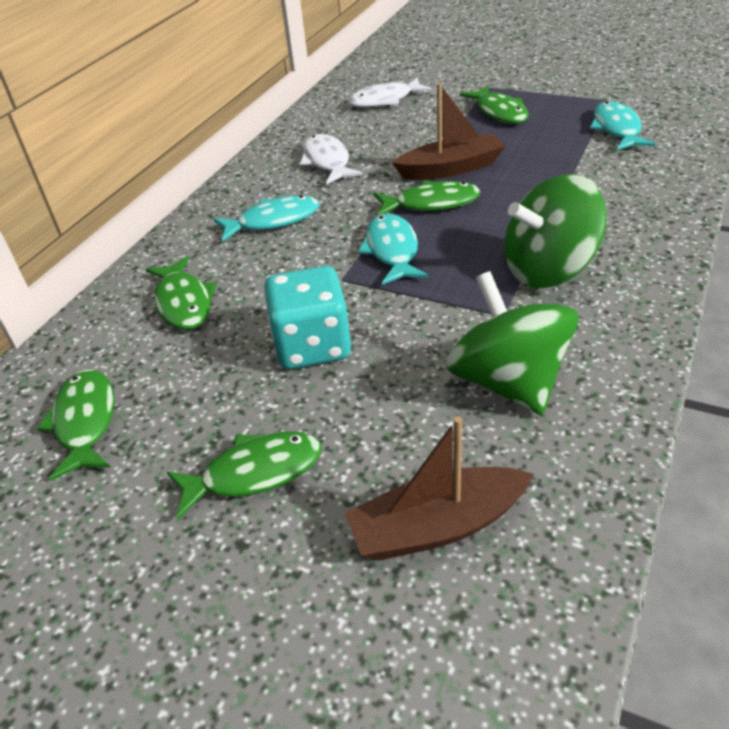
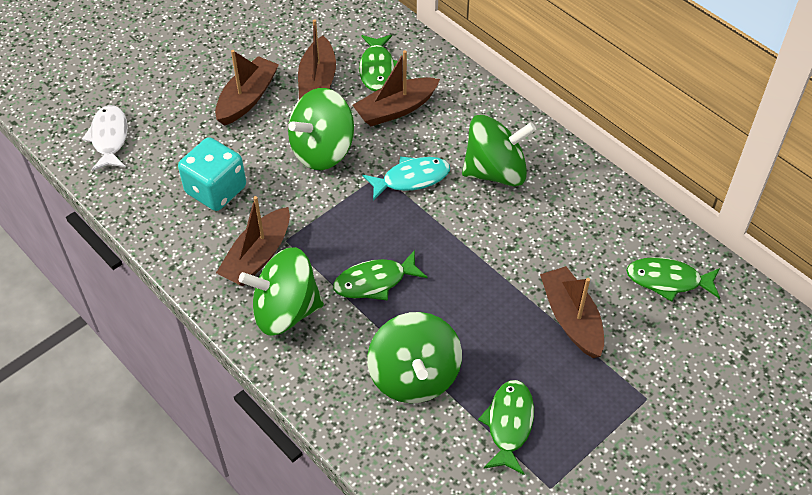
brown boat: [345,417,534,561] [392,83,506,180] = 2 -> [215,50,279,126] [216,196,290,286] [298,19,336,99] [353,50,440,126] [540,266,604,358] = 5
green fish: [37,369,114,481] [145,256,217,330] [167,431,322,520] [374,180,481,215] [460,85,529,124] = 5 -> [333,250,428,301] [359,35,398,91] [478,380,534,475] [626,257,720,302] = 4
green spinning top: [446,271,579,415] [504,174,607,288] = 2 -> [239,247,324,336] [288,88,354,170] [367,312,462,403] [462,115,536,186] = 4
turquoise fish: [213,195,319,242] [358,214,428,285] [590,101,656,150] = 3 -> [363,156,450,201] = 1
white fish: [300,134,363,185] [348,78,432,107] = 2 -> [82,105,128,171] = 1

